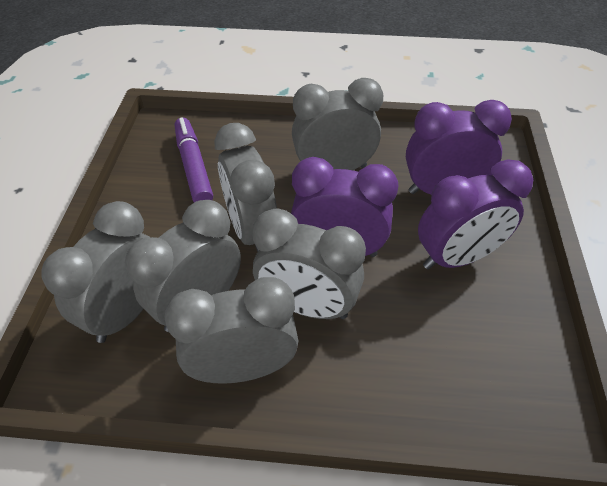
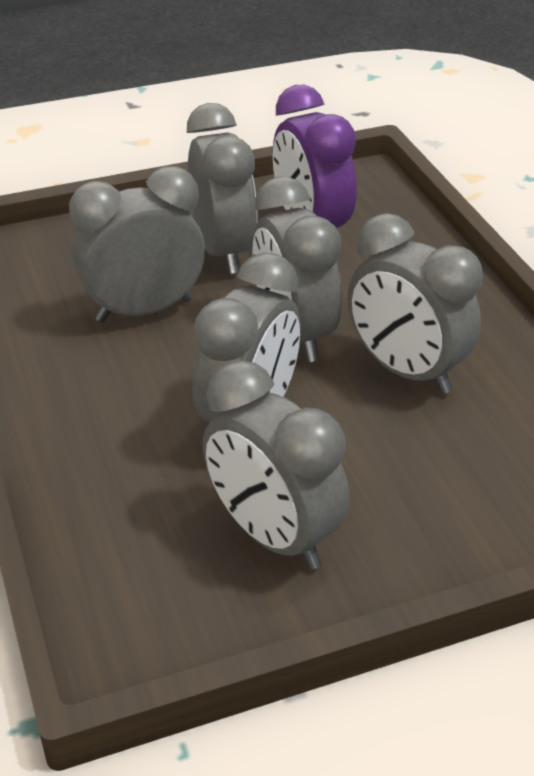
purple clock: [291,157,398,257] [406,100,512,195] [418,159,533,270] = 3 -> [273,85,356,228] = 1
purple marker: [175,117,213,202] = 1 -> none = 0

